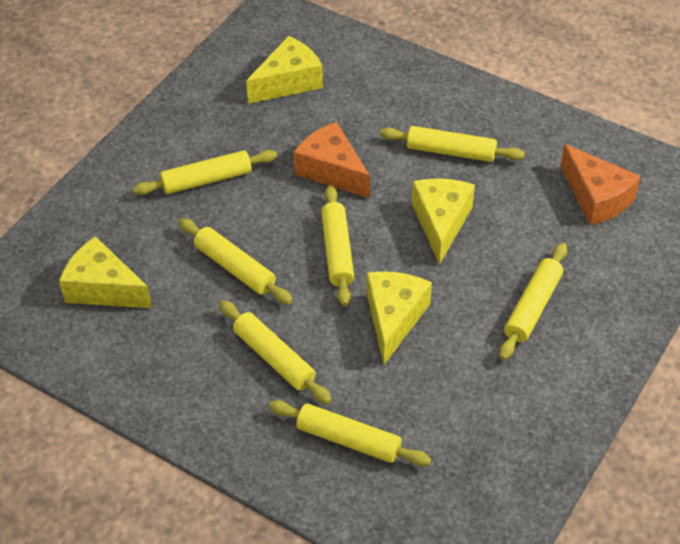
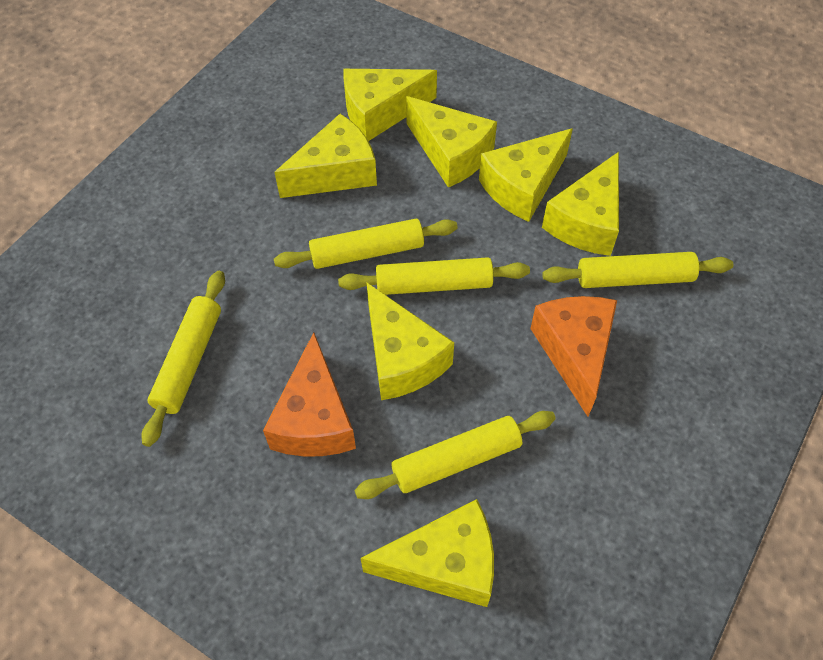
yellow cheese: [59,236,152,308] [246,36,323,104] [367,271,432,364] [412,178,475,265] = 4 -> [274,114,377,198] [344,69,437,141] [360,499,494,607] [366,282,454,400] [406,96,497,187] [479,128,573,222] [542,152,619,256] = 7
yellow rolling pin: [133,150,277,195] [179,218,293,305] [219,300,332,404] [269,400,431,467] [321,185,354,307] [380,126,525,162] [499,243,567,360] = 7 -> [141,271,225,447] [274,219,458,269] [338,257,530,295] [354,411,556,499] [542,252,733,288] = 5

